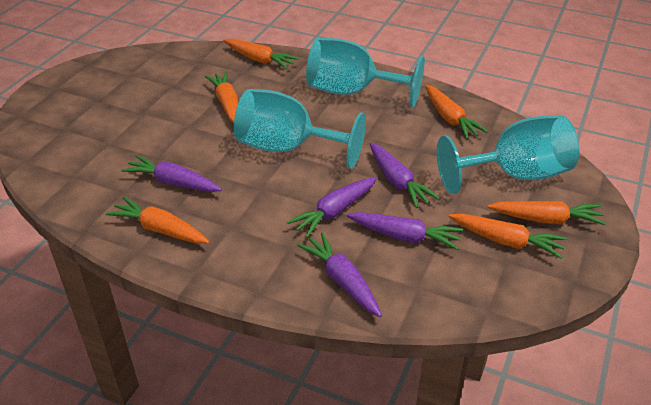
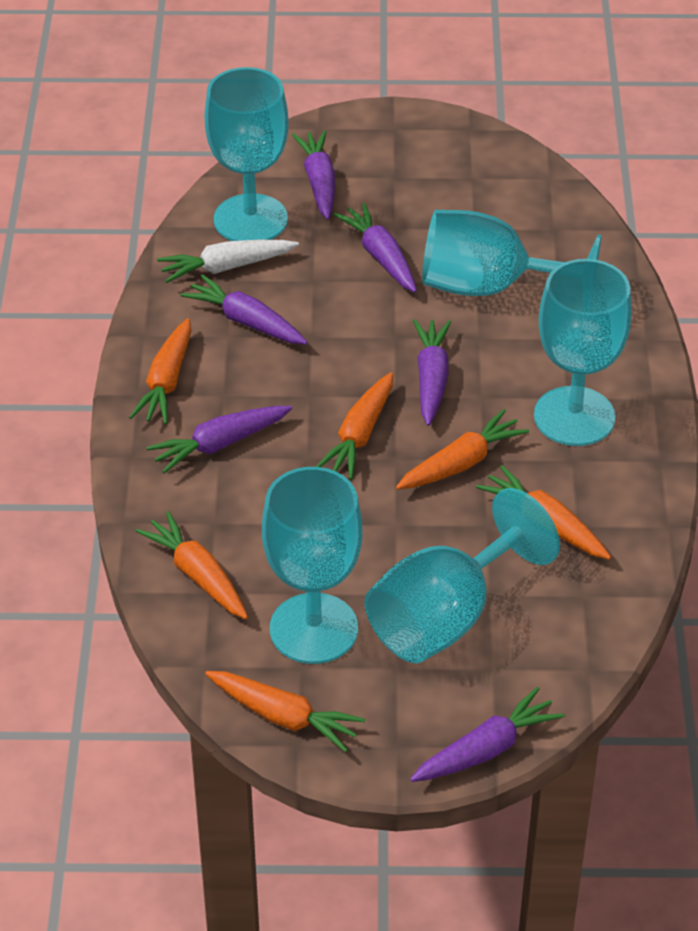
purple carrot: [121,155,222,192] [287,177,377,238] [297,233,382,317] [347,212,463,250] [370,143,440,208] = 5 -> [146,406,292,474] [180,274,307,344] [292,130,335,220] [333,203,417,293] [410,687,564,782] [413,319,451,426] = 6
turquoise goblet: [234,89,366,169] [306,38,425,107] [437,115,579,194] = 3 -> [205,67,289,241] [262,467,362,664] [364,488,560,663] [422,210,602,296] [534,259,632,446] = 5
white carrot: none = 0 -> [157,240,299,283] = 1

